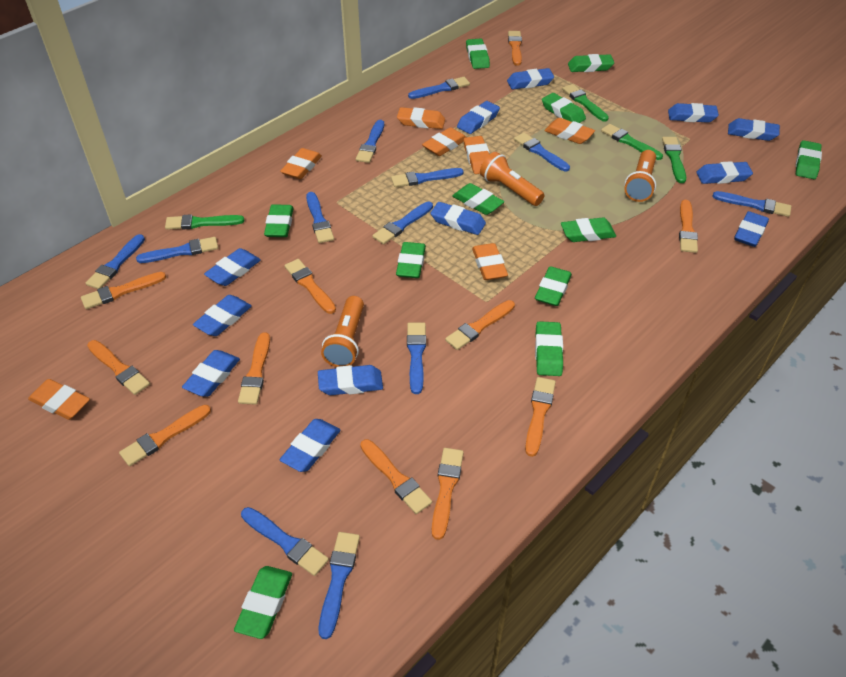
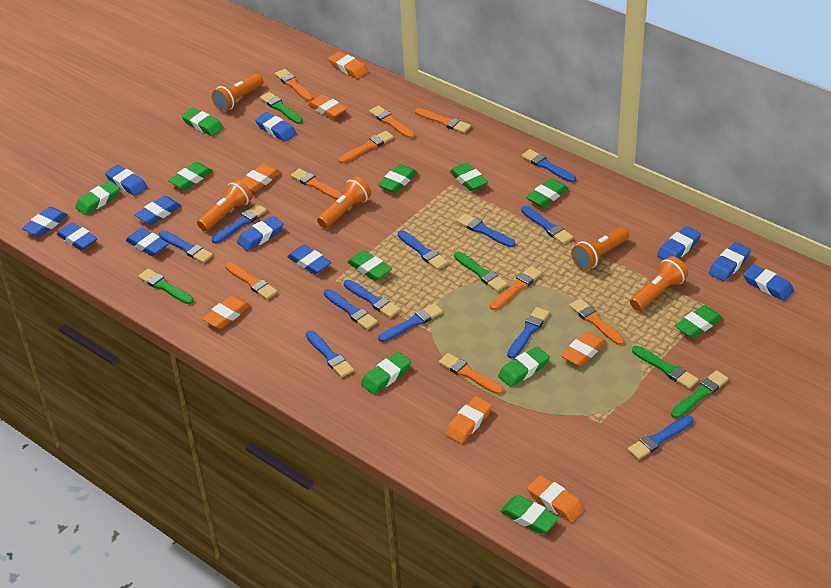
blue eraser: [182,350,240,397] [193,295,252,336] [204,248,261,286] [280,419,341,472] [318,365,383,395] [430,202,486,235] [457,101,500,134] [507,68,554,89] [668,103,719,123] [696,161,753,184] [728,118,780,141] [734,211,769,247] = 12 -> [22,207,68,237] [56,222,97,251] [105,165,148,196] [126,228,169,256] [135,196,181,225] [237,216,283,251] [255,112,297,142] [287,245,331,275] [657,226,701,260] [709,242,751,281] [743,264,794,301] = 11
green brush: [165,214,244,230] [562,84,609,122] [601,124,663,160] [662,137,686,183] = 4 -> [138,269,194,304] [260,92,303,124] [454,251,508,292] [632,346,699,389] [671,370,728,418] = 5
orange brush: [81,272,166,309] [87,340,150,395] [119,405,211,466] [238,332,270,405] [284,259,336,314] [360,439,432,514] [432,448,464,540] [445,300,515,350] [508,31,522,66] [525,377,556,457] [679,200,698,253] = 11 -> [225,262,277,299] [275,69,313,101] [291,168,342,200] [339,131,394,163] [369,105,415,139] [415,108,471,133] [439,353,504,395] [490,266,542,310] [569,298,624,345] = 9
orange flashlight: [321,296,364,367] [480,152,545,206] [624,150,656,202] = 3 -> [197,179,252,231] [212,74,263,112] [317,177,371,228] [571,227,629,270] [630,256,688,311] = 5

